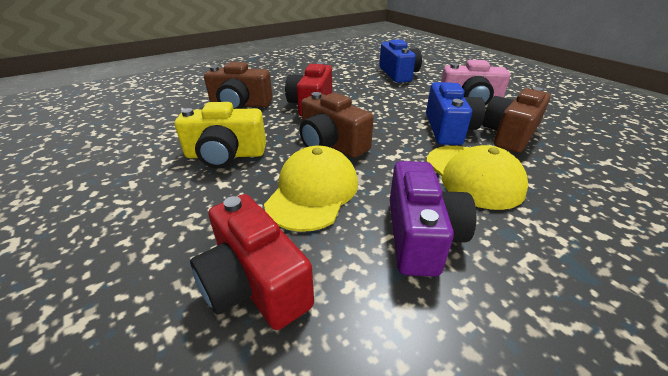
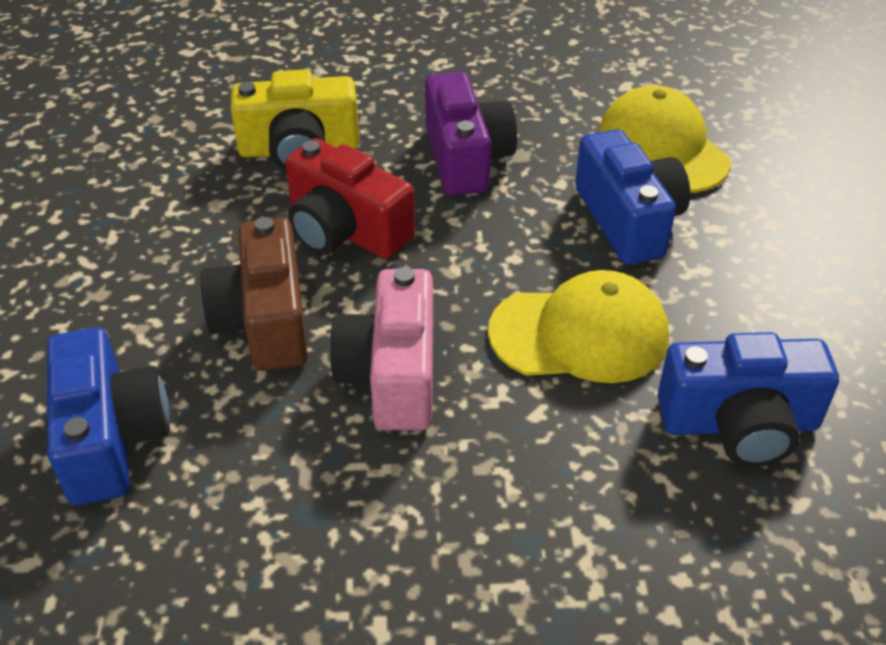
blue camera: [379,39,422,83] [426,82,485,145] = 2 -> [47,327,170,506] [575,129,690,264] [657,332,839,467] = 3
brown camera: [204,62,273,109] [300,92,374,158] [482,87,551,153] = 3 -> [200,217,308,371] = 1
red camera: [190,194,314,330] [285,62,332,116] = 2 -> [285,138,415,259] = 1

